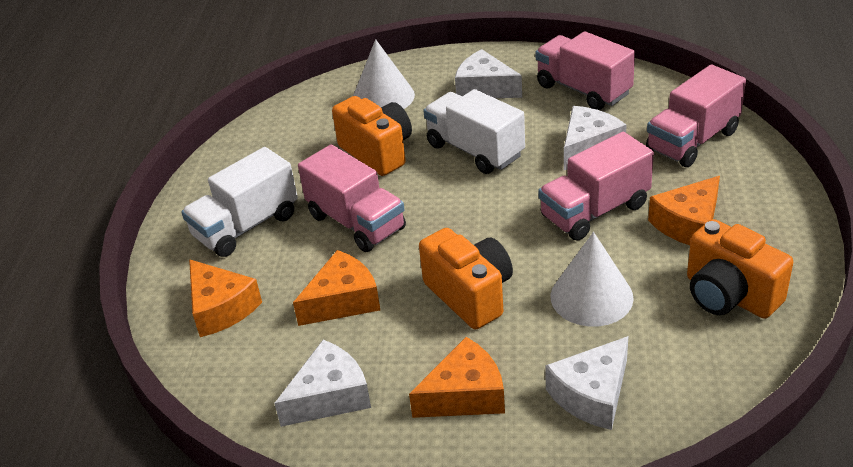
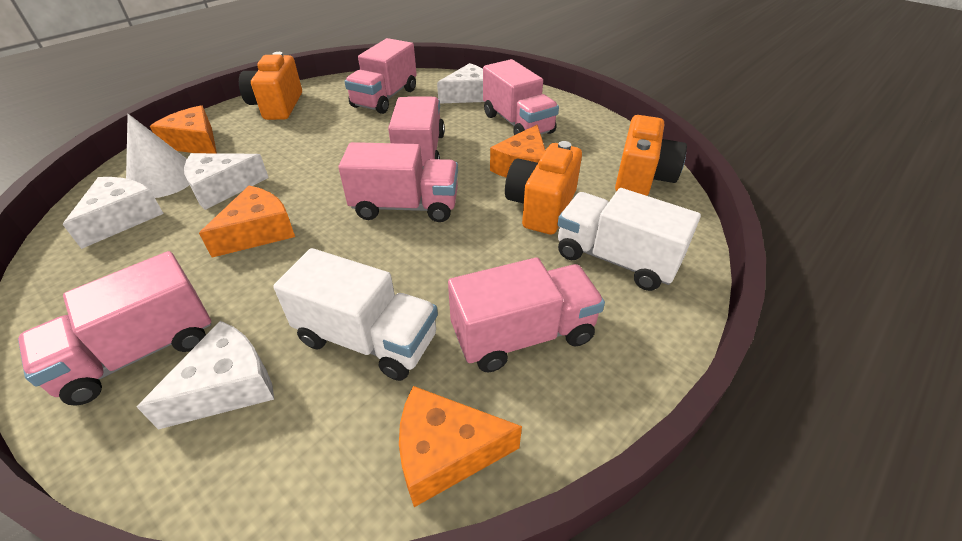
pink truck: [298,144,406,252] [535,31,635,110] [538,132,654,241] [646,65,746,167] = 4 -> [18,251,211,406] [339,142,458,222] [344,38,417,114] [388,96,445,168] [448,257,605,372] [483,59,559,135] = 6
white cone: [353,39,415,109] [550,232,634,327] = 2 -> [126,114,189,198] = 1

